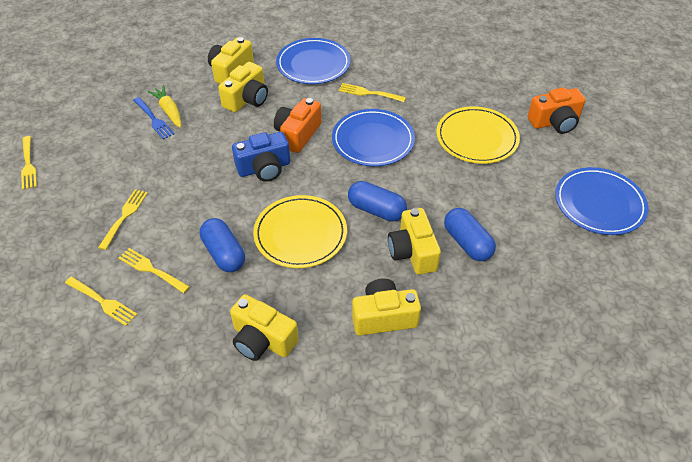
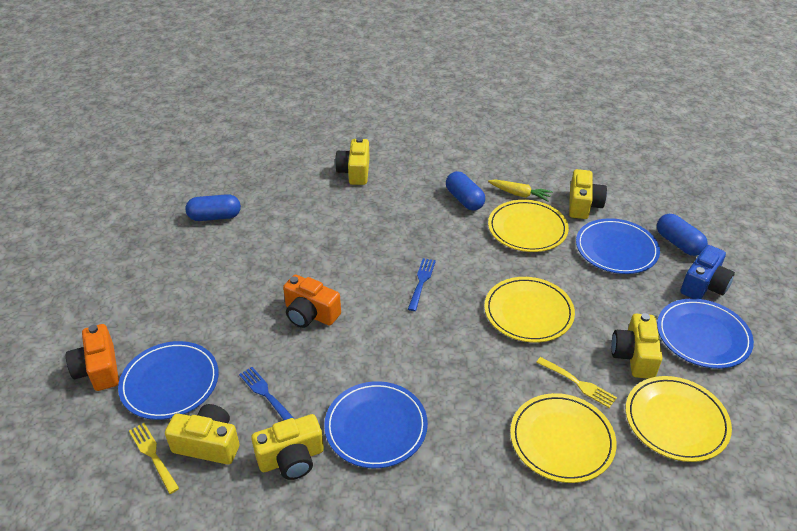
blue fork: [133,97,175,140] = 1 -> [239,367,293,420] [408,258,436,311] = 2
blue plate: [276,38,351,84] [332,109,415,166] [555,167,648,235] = 3 -> [118,341,219,420] [324,381,428,468] [576,218,660,274] [657,298,754,369] = 4
yellow fork: [21,136,37,190] [65,277,138,326] [98,189,148,250] [119,248,190,293] [338,83,406,102] = 5 -> [129,423,179,494] [536,357,617,408] = 2
yellow plate: [253,195,347,268] [436,106,520,164] = 2 -> [484,277,575,343] [488,200,569,252] [510,393,617,483] [626,376,732,462] = 4

